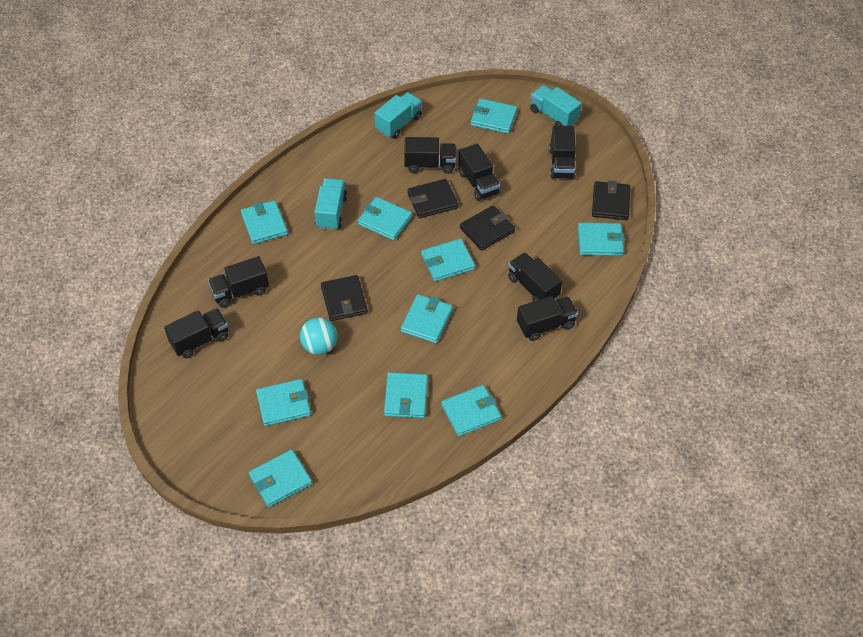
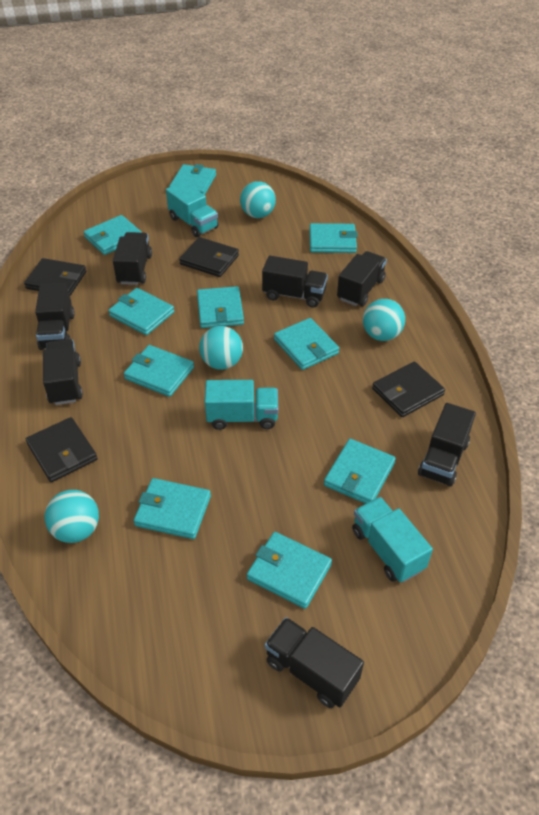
turquoise ball: [300,318,337,355] = 1 -> [45,490,99,543] [199,326,243,370] [240,181,276,218] [363,299,405,341] = 4

